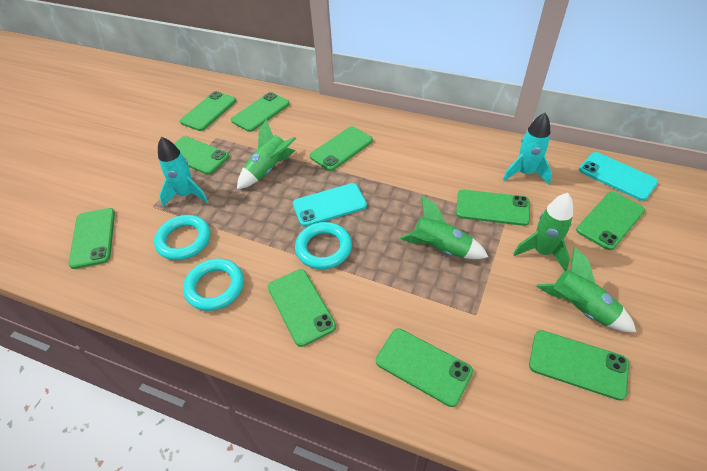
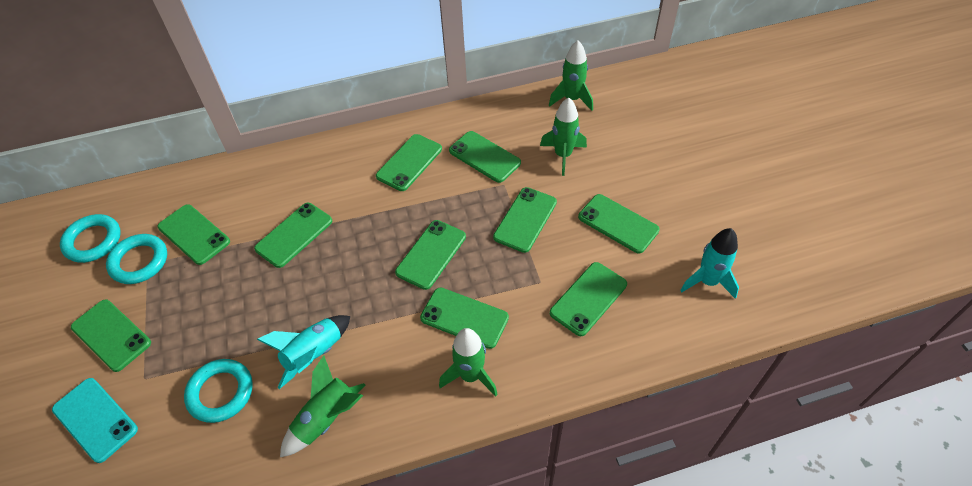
turquoise phone: [293,183,367,227] [579,152,658,201] = 2 -> [52,378,138,463] = 1

